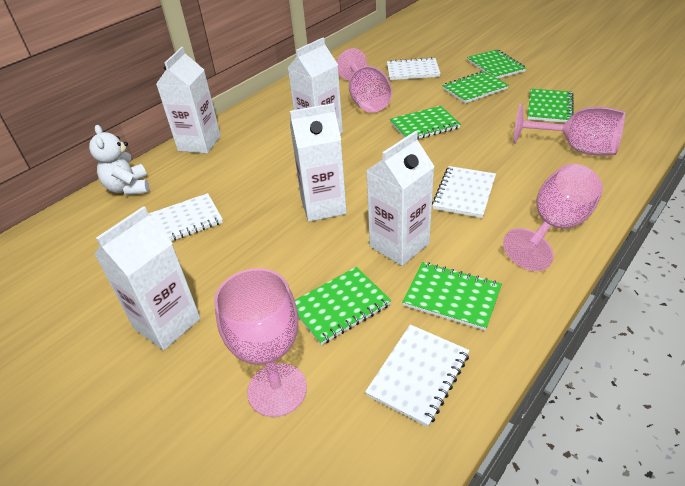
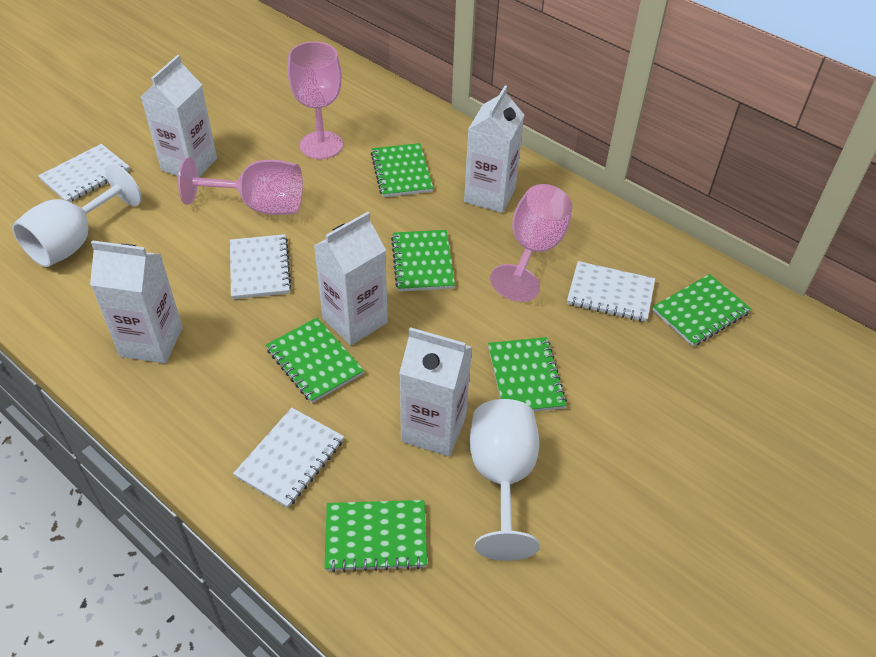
pink goblet: [214,268,307,417] [337,48,392,113] [503,164,603,271] [514,103,625,155] = 4 -> [178,157,303,215] [287,42,343,159] [490,184,572,302] = 3
white goblet: none = 0 -> [12,164,142,267] [470,399,540,561] = 2
white teddy bear: [89,125,149,195] = 1 -> none = 0

